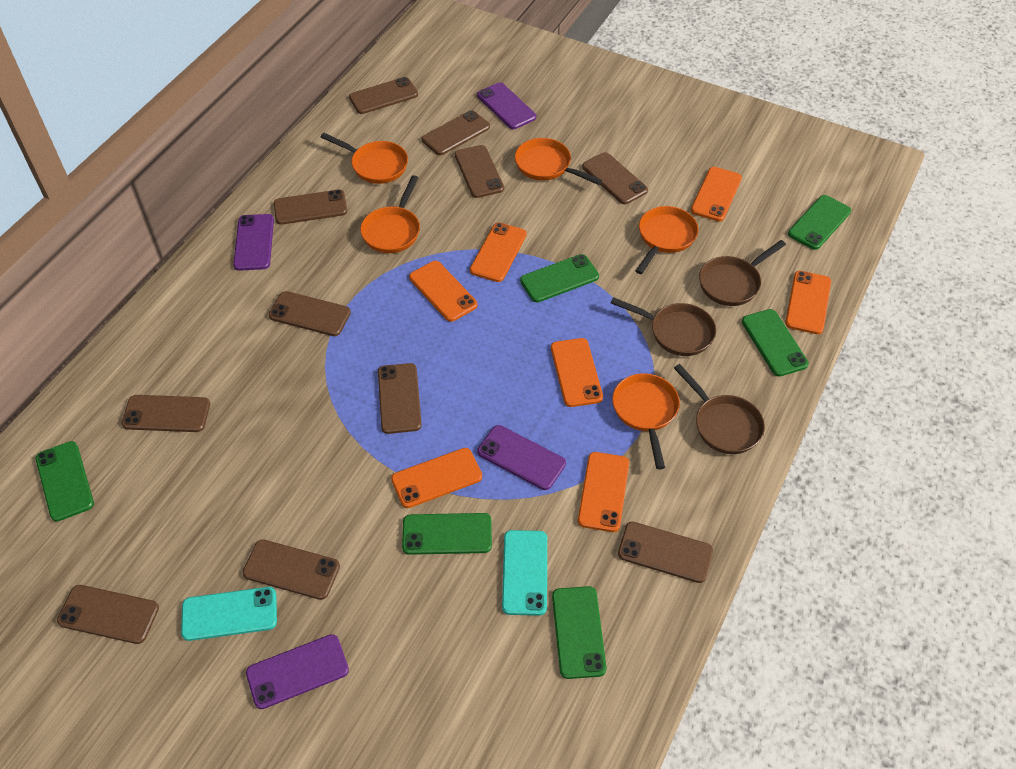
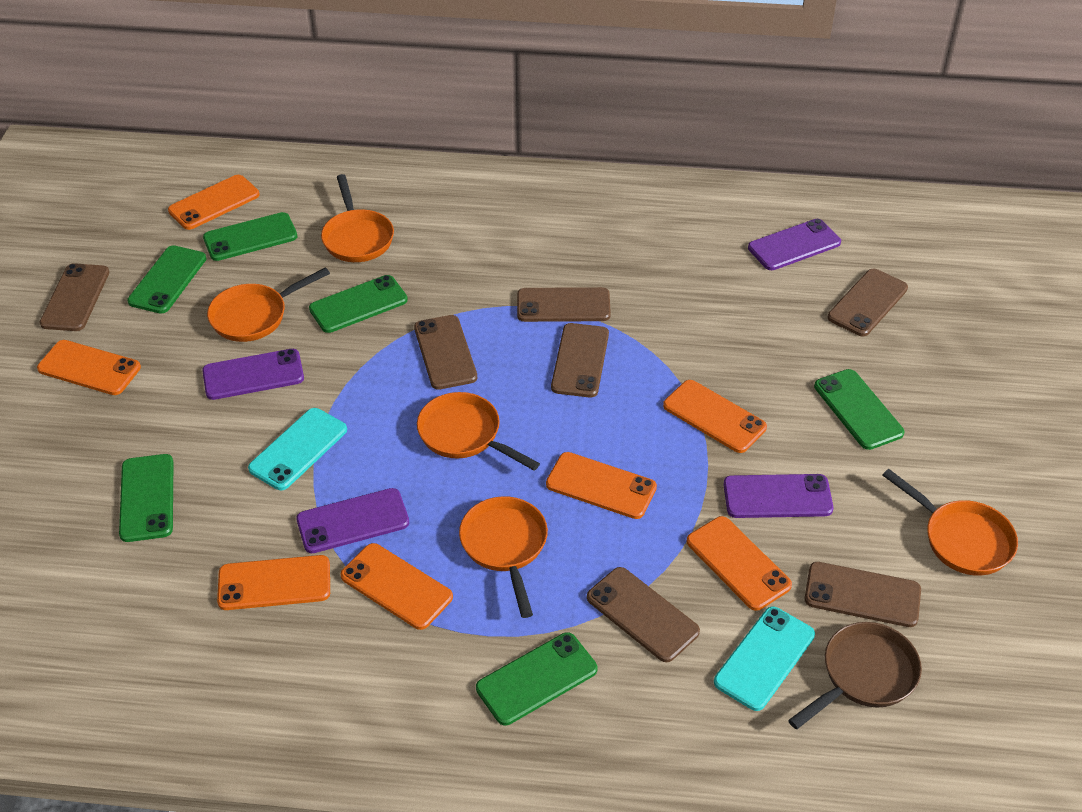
brown pan: [611,297,716,356] [674,364,765,454] [699,240,786,306] = 3 -> [788,622,922,729] = 1
brown phone: [57,585,159,644] [121,395,210,432] [243,539,340,600] [269,291,351,336] [274,190,347,225] [349,77,418,114] [378,363,422,434] [422,110,490,155] [455,145,504,198] [582,152,648,204] [618,522,713,583] = 11 -> [39,263,109,331] [414,315,477,390] [517,287,611,322] [551,323,609,398] [587,567,700,662] [805,562,921,627] [828,269,908,336] = 7

